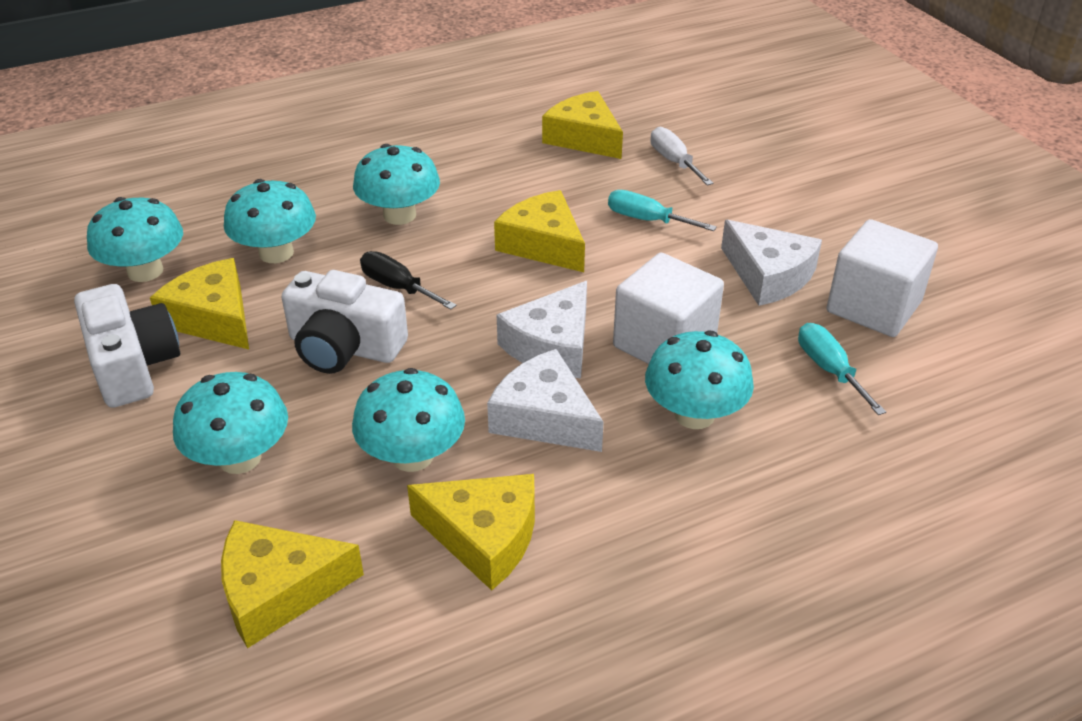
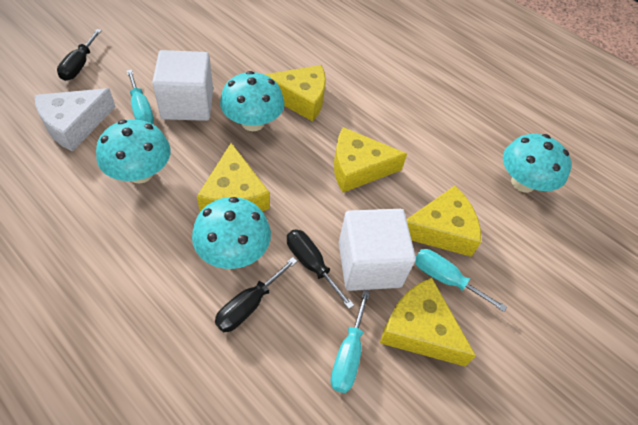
black screwdriver: [360,251,457,310] = 1 -> [57,29,102,81] [215,257,298,332] [287,229,354,309] = 3
turquoise mushroom: [87,197,183,282] [173,372,288,474] [224,179,316,263] [352,368,465,472] [353,144,440,225] [645,331,754,429] = 6 -> [96,119,171,183] [192,197,271,269] [220,71,284,131] [503,134,572,193] = 4
turquoise screwdriver: [608,190,717,231] [798,323,886,415] = 2 -> [127,70,154,124] [330,290,370,393] [415,249,507,312] = 3
white camera: [74,284,180,408] [281,270,408,374] = 2 -> none = 0
white cheese: [487,349,604,452] [497,281,587,378] [721,220,822,306] = 3 -> [35,88,116,152] = 1
white screwdriver: [650,127,713,185] = 1 -> none = 0

